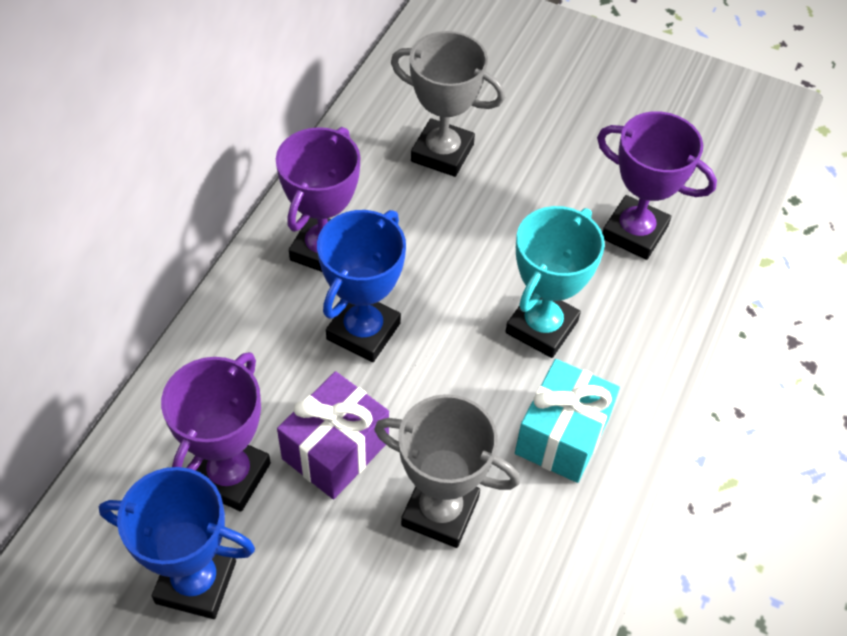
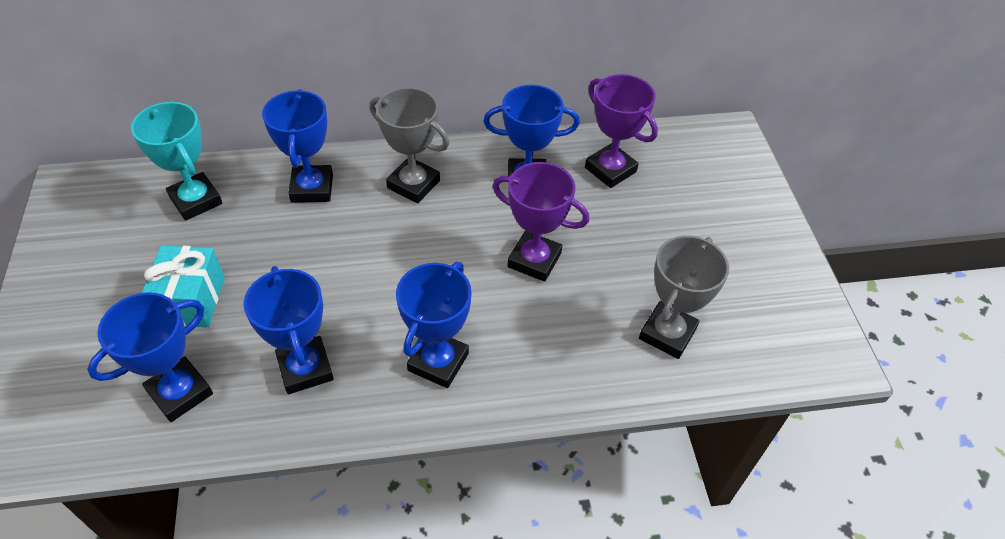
blue trophy: [99,467,255,619] [317,210,406,362] = 2 -> [87,292,213,422] [243,266,334,394] [262,89,333,203] [396,262,472,388] [483,85,580,184] = 5
purple gift: [277,371,389,499] = 1 -> none = 0
purple trophy: [161,352,271,512] [276,127,360,272] [597,111,717,260] = 3 -> [492,162,589,282] [585,74,658,188] = 2

